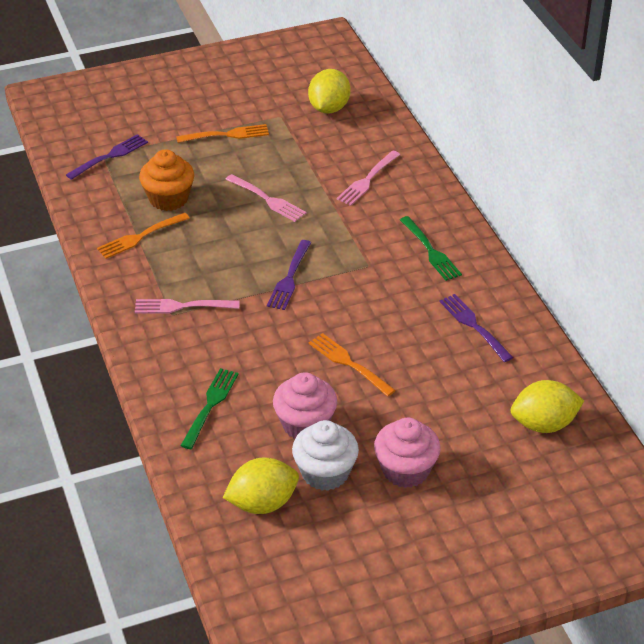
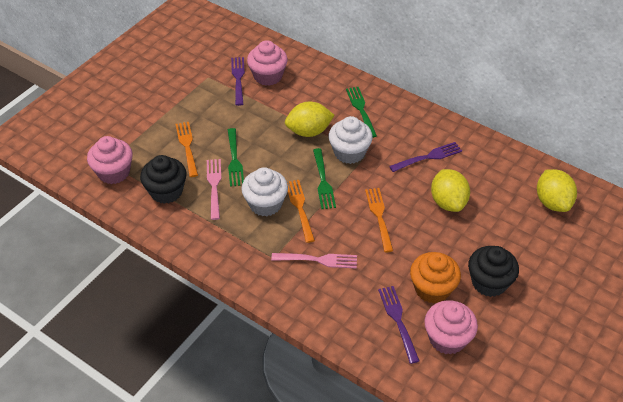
black cupcake: none = 0 -> [140,155,187,204] [468,246,519,297] = 2
green fork: [180,368,239,449] [400,216,462,281] = 2 -> [228,128,244,187] [313,148,336,209] [346,87,377,138] = 3
pink cupcake: [273,372,337,439] [374,417,441,488] = 2 -> [87,136,133,184] [247,40,288,86] [424,300,478,355] = 3
pink fork: [135,299,240,314] [225,174,306,222] [336,151,400,206] = 3 -> [207,159,221,220] [271,253,357,269] = 2
white cupcake: [292,420,359,491] = 1 -> [241,167,288,216] [329,116,373,164] = 2

